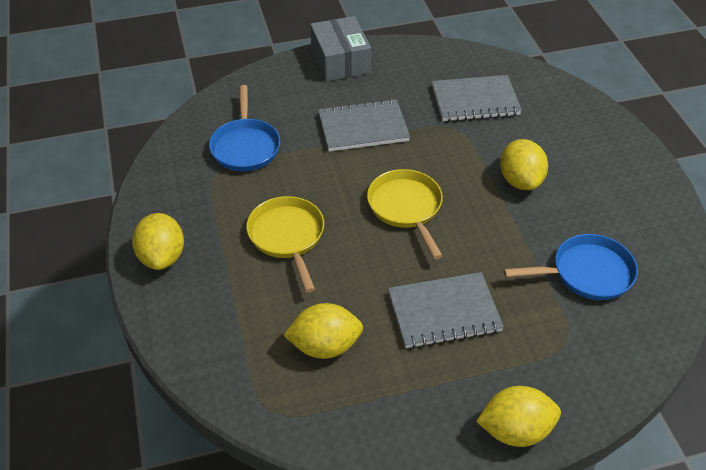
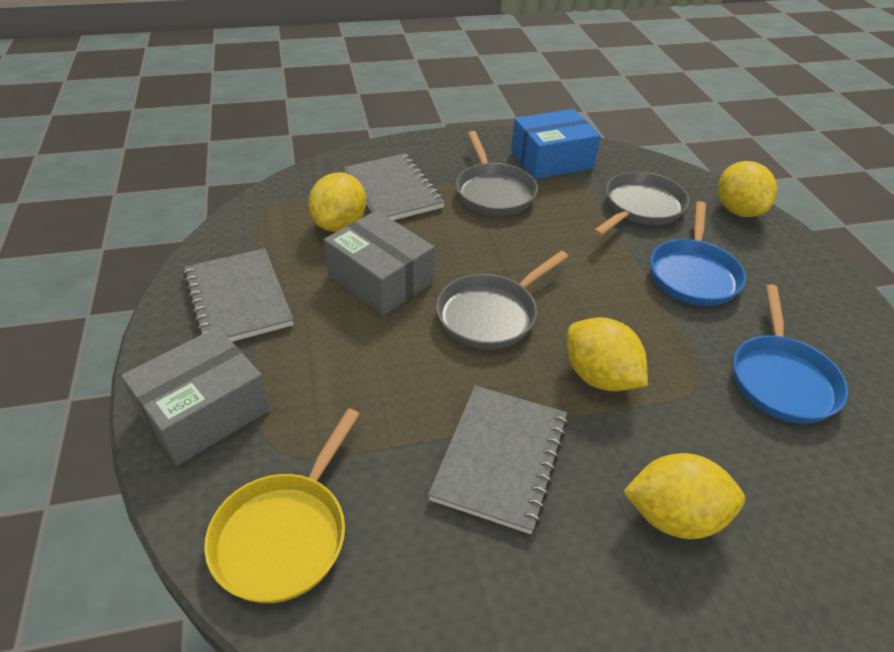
blue box: none = 0 -> [511,109,601,179] = 1
grey box: [310,16,371,81] = 1 -> [121,327,270,465] [324,210,435,315] = 2
grey pan: none = 0 -> [436,251,568,350] [456,131,538,216] [593,171,689,236] = 3
yellow pan: [246,196,324,292] [367,169,443,259] = 2 -> [204,409,360,603] = 1

